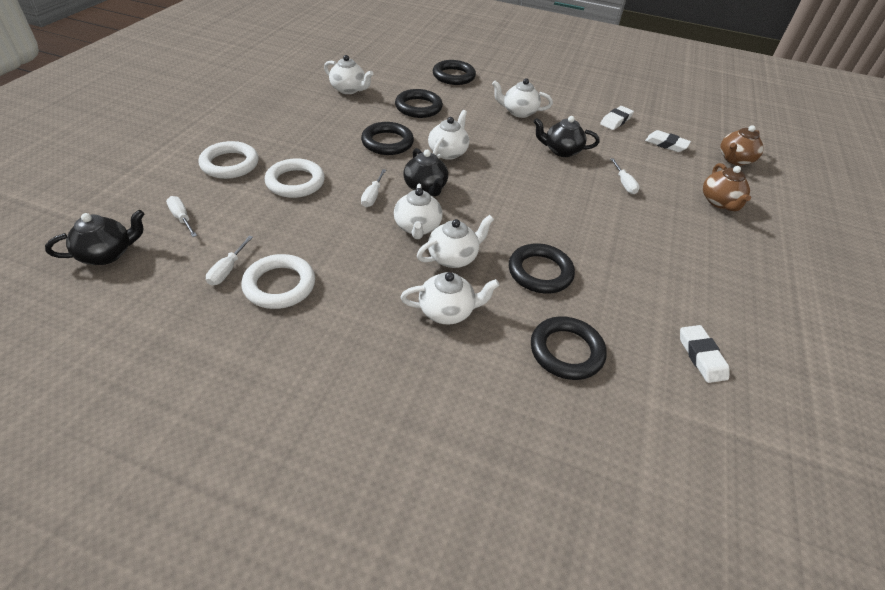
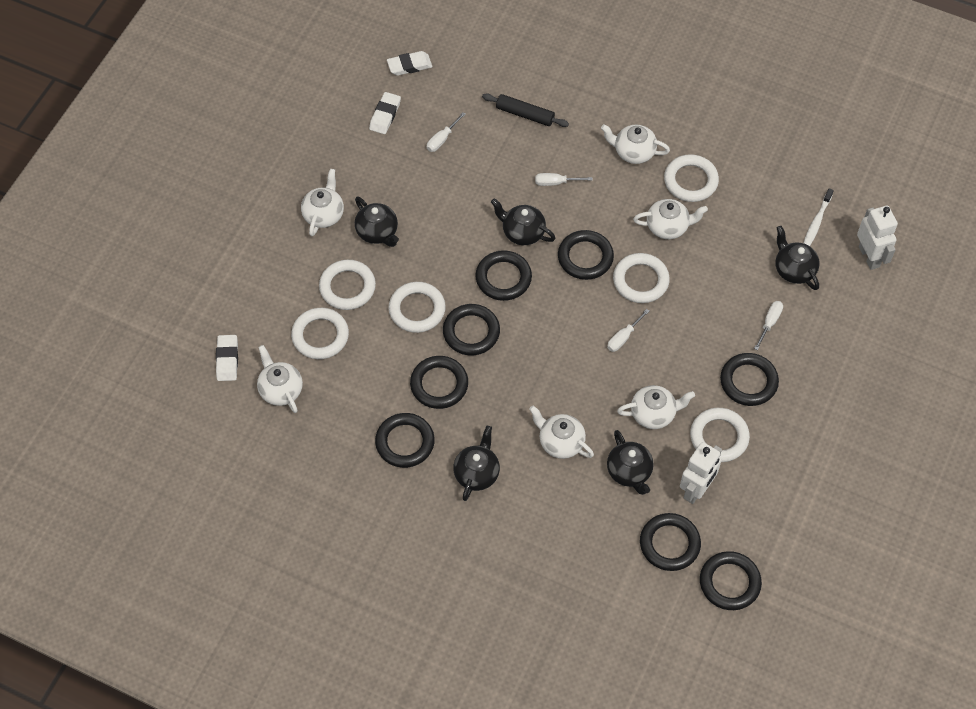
black ring: [361,122,414,155] [395,89,443,118] [433,60,476,85] [509,243,575,294] [531,316,607,380] = 5 -> [375,413,435,468] [410,356,468,409] [443,304,500,355] [475,250,532,301] [558,230,614,280] [640,513,701,571] [700,551,762,610] [720,353,779,406] = 8
black rolling pin: none = 0 -> [482,93,569,127] = 1
black teapot: [45,210,145,265] [404,148,448,196] [533,116,599,157] = 3 -> [355,196,399,247] [453,426,500,501] [491,198,555,245] [607,430,654,495] [775,226,820,290] = 5
brown teapot: [703,163,751,211] [720,125,764,166] = 2 -> none = 0
white ring: [198,141,259,179] [241,254,315,309] [265,158,325,198] = 3 -> [291,308,349,359] [319,260,376,310] [389,282,446,333] [613,253,670,303] [664,154,719,202] [690,408,750,462] = 6
white robot: none = 0 -> [680,442,722,504] [857,206,898,270] = 2
white toothbrush: none = 0 -> [804,188,834,246] = 1

